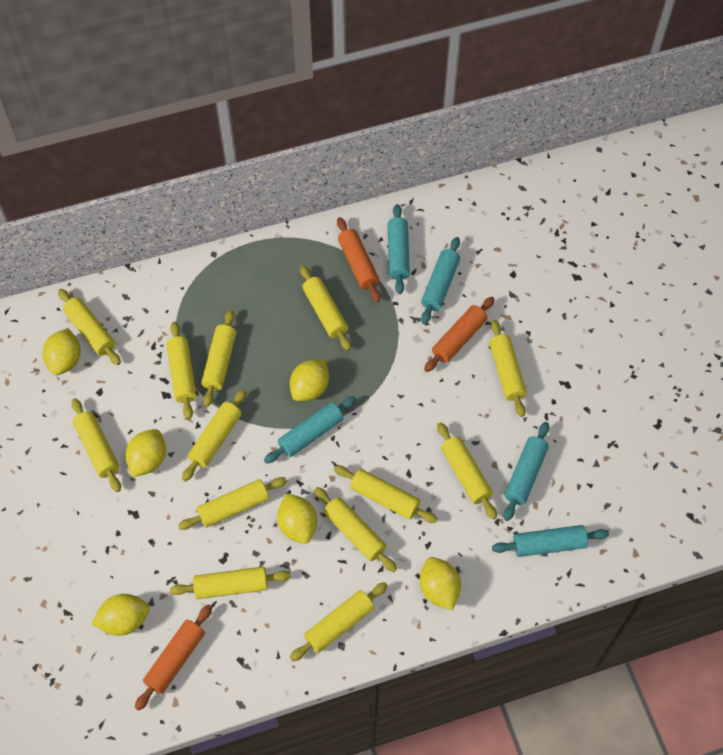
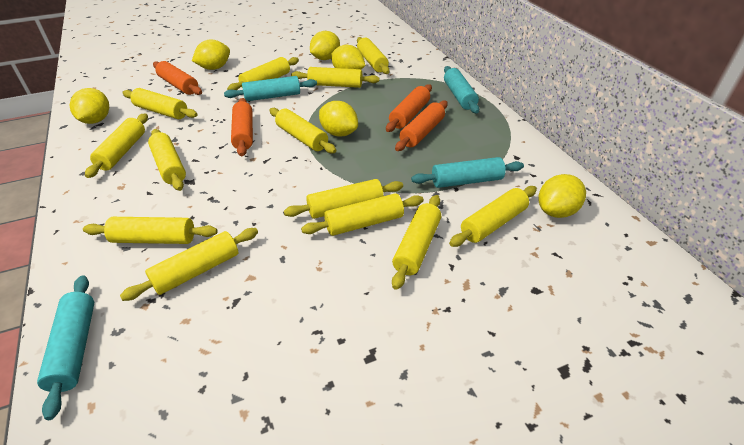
orange rolling pin: [135,604,212,711] [337,217,381,302] [424,297,495,372] = 3 -> [153,61,202,95] [231,98,253,156] [386,84,432,132] [395,100,448,151] = 4
turquoise rolling pin: [264,396,356,464] [388,204,410,294] [421,237,460,324] [492,525,609,557] [504,422,549,521] = 5 -> [37,275,94,420] [224,76,317,101] [411,157,524,188] [444,66,479,113] = 4

